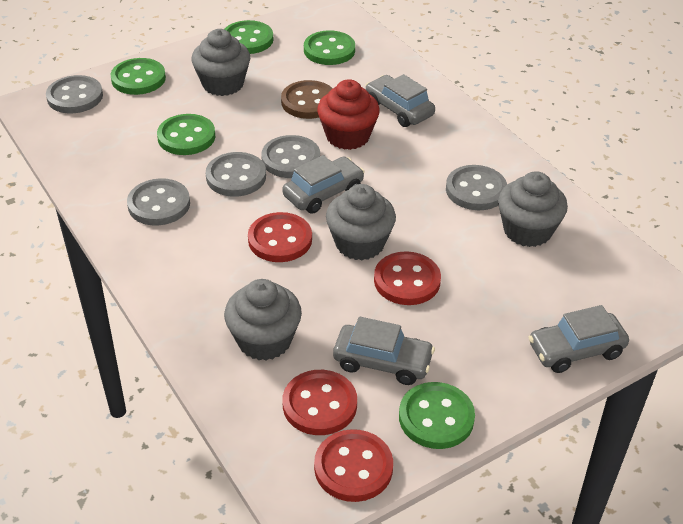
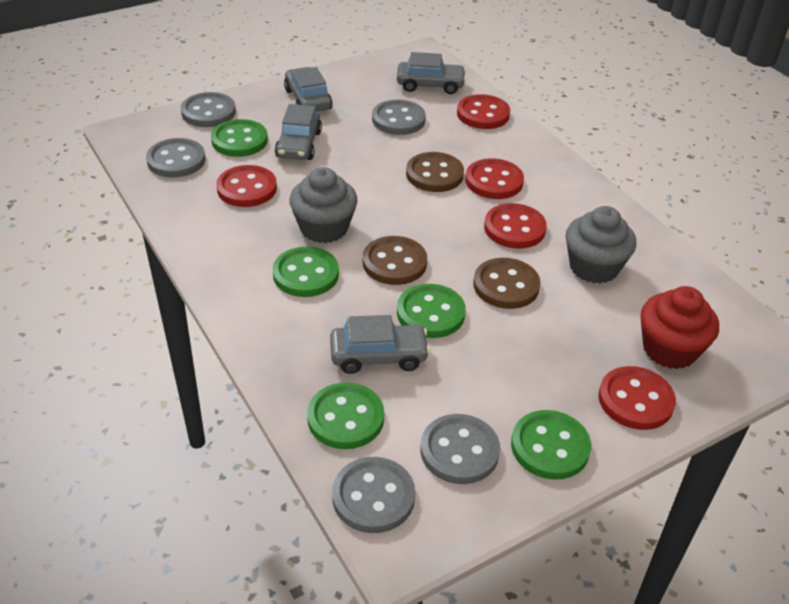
brown button: [281,80,333,119] = 1 -> [363,236,427,285] [406,152,464,192] [473,258,540,309] = 3
grey cupcake: [192,29,250,96] [224,279,302,360] [326,184,396,260] [498,171,568,247] = 4 -> [289,167,358,243] [566,206,636,284] = 2
red button: [248,212,312,262] [282,370,357,435] [314,429,393,502] [374,251,441,305] = 4 -> [216,165,277,207] [457,94,510,129] [465,158,524,199] [484,203,547,249] [598,366,676,430] = 5

